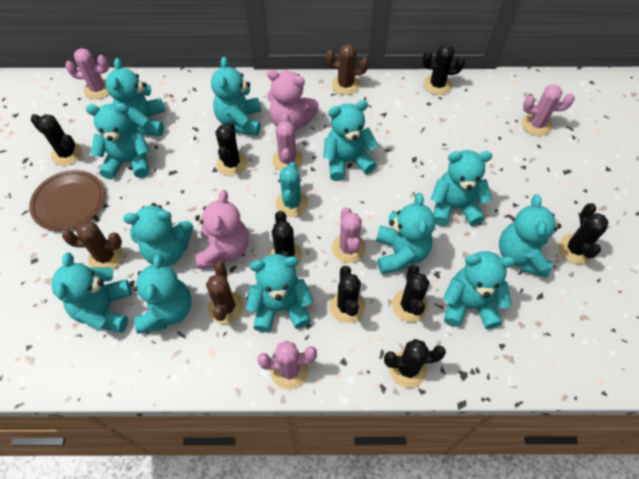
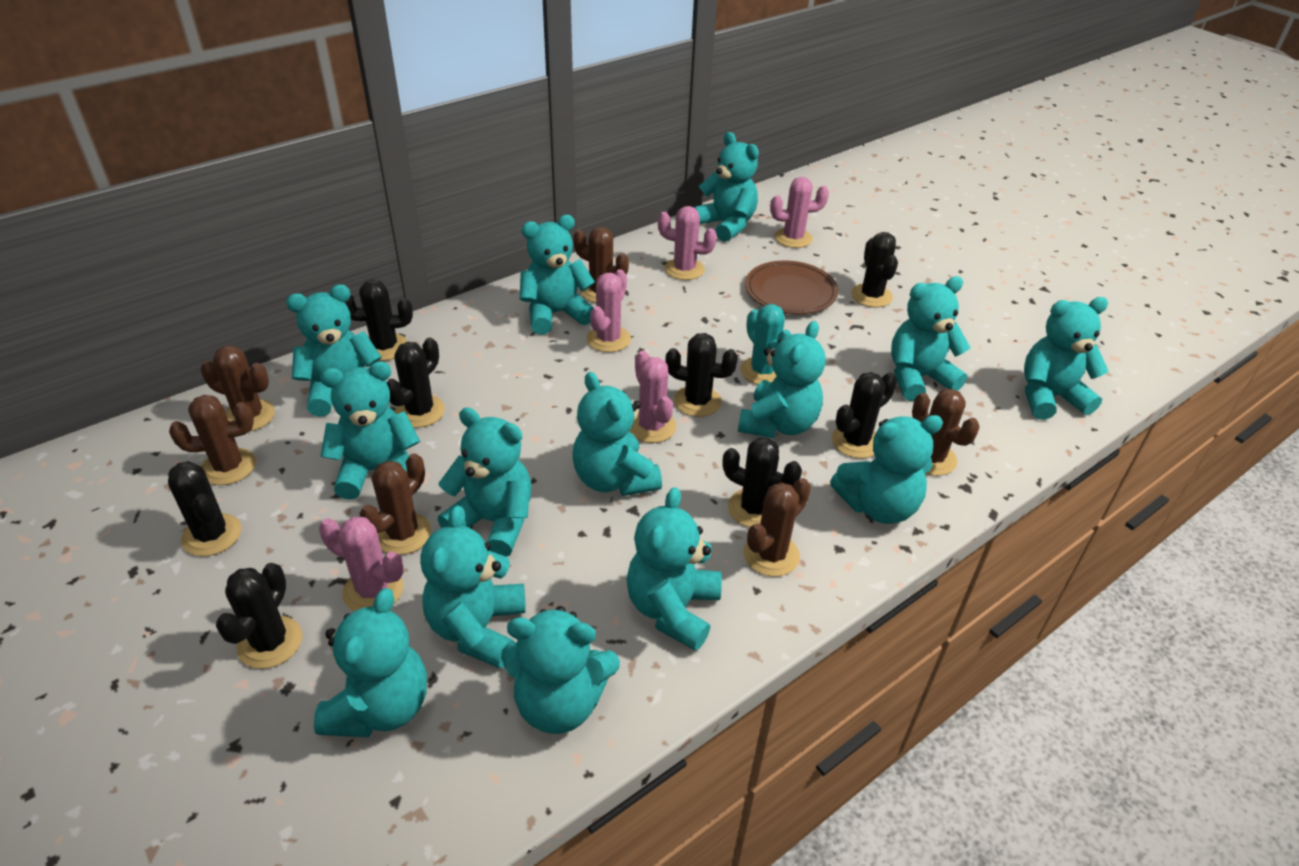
brown cactus: [62,221,123,269] [206,262,244,324] [326,44,369,95] = 3 -> [169,395,256,485] [201,346,275,432] [359,453,431,555] [573,227,629,303] [743,478,811,577] [912,389,979,476] = 6
pink teddy bear: [195,190,249,269] [267,69,319,131] = 2 -> none = 0
turquoise teddy bear: [51,252,132,333] [86,103,150,179] [106,58,165,136] [123,203,193,266] [130,254,191,334] [211,57,261,136] [246,254,313,333] [323,100,378,181] [376,193,435,274] [431,150,492,226] [443,251,515,329] [499,195,561,278] = 12 -> [286,284,382,417] [314,588,427,737] [320,362,420,500] [420,505,526,669] [438,407,532,557] [501,606,620,734] [520,215,595,335] [573,372,662,496] [627,487,722,651] [693,132,759,242] [738,321,826,438] [830,415,943,524] [891,276,971,401] [1024,297,1109,420] = 14

